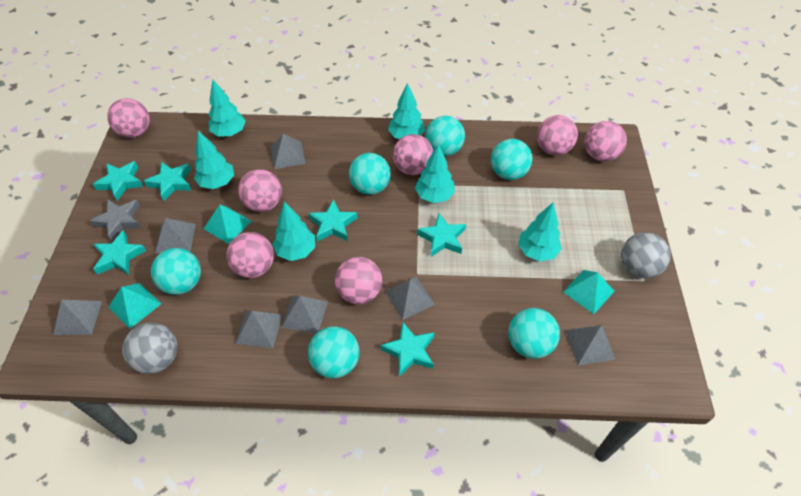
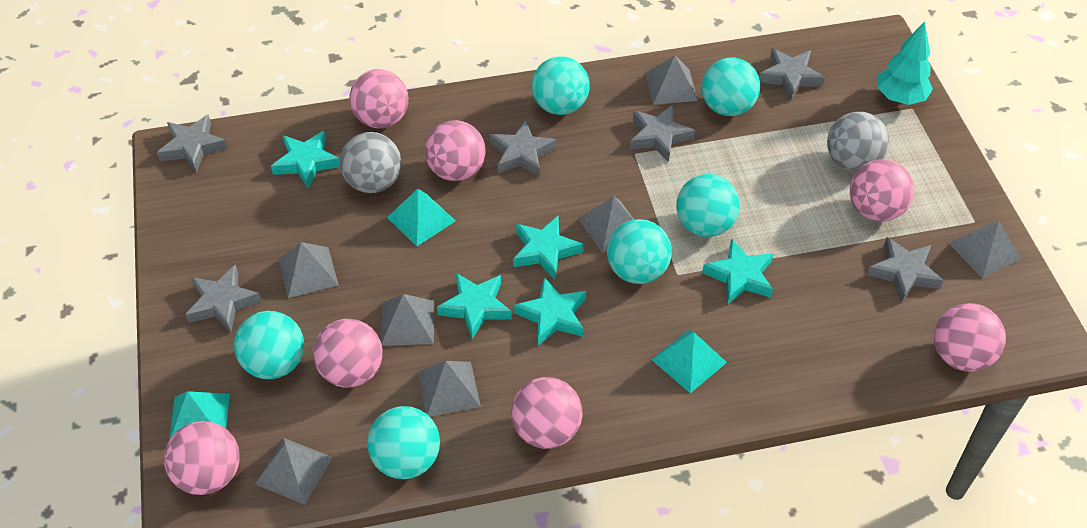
grey star: [90,200,141,241] = 1 -> [157,115,228,172] [185,265,261,332] [490,120,556,177] [630,105,696,162] [759,48,825,100] [867,237,944,303] = 6
turquoise star: [93,161,144,201] [93,230,146,275] [144,162,191,201] [309,199,358,242] [380,321,435,377] [417,213,466,257] = 6 -> [271,131,340,189] [437,273,512,339] [513,216,583,279] [514,277,586,346] [702,239,774,305] = 5
turquoise tree: [194,131,234,189] [208,80,246,137] [273,202,315,261] [388,83,425,139] [415,144,455,203] [518,203,562,261] = 6 -> [877,21,933,105] = 1

